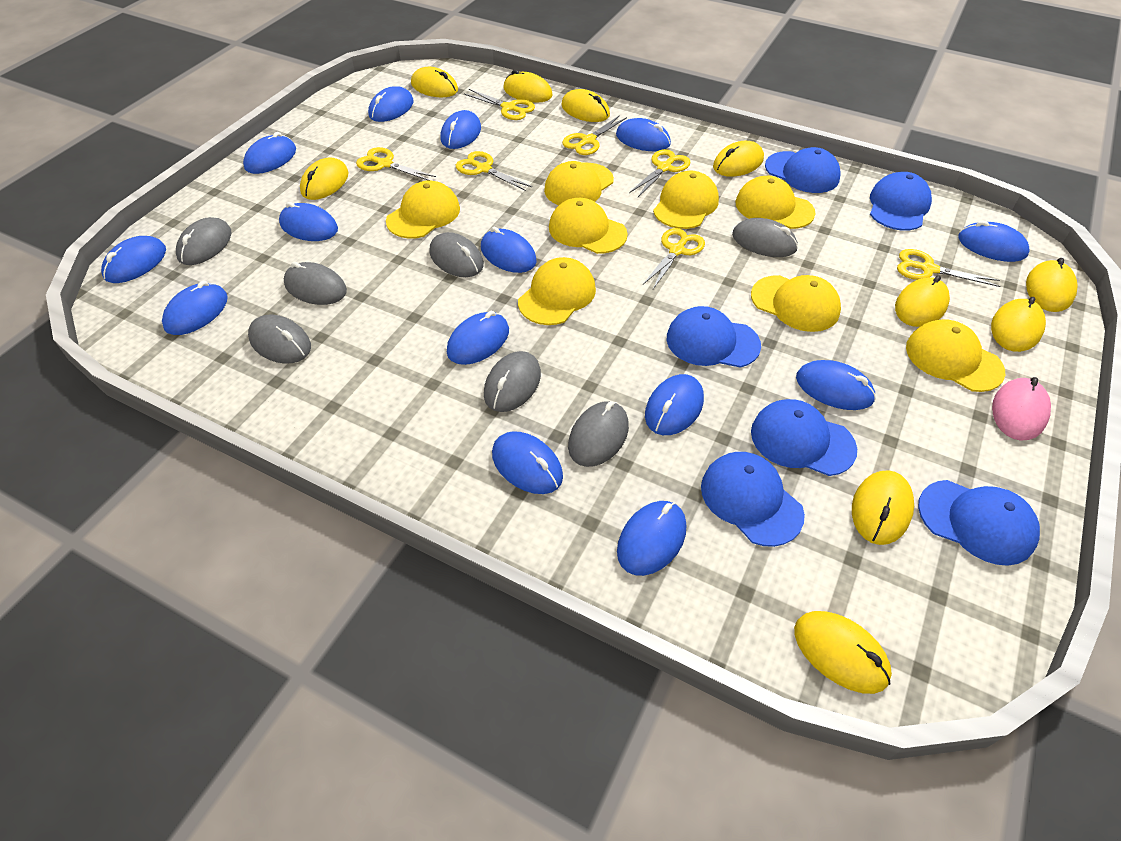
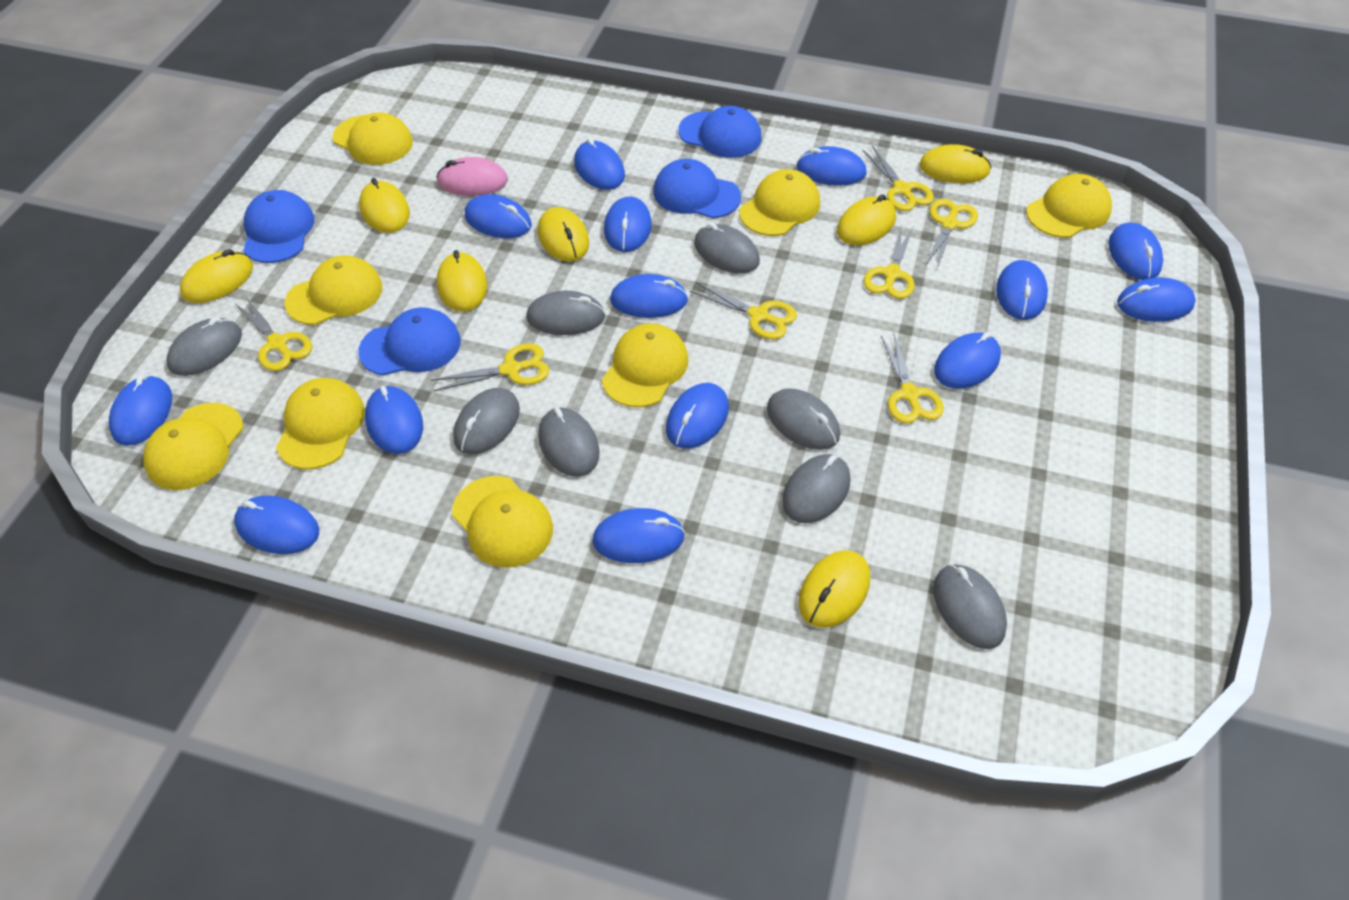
blue cap: [667,306,761,368] [701,452,805,547] [751,399,857,476] [765,147,841,193] [870,172,932,231] [918,480,1040,566] = 6 -> [243,190,314,263] [358,307,461,376] [653,159,741,218] [678,106,762,158] = 4
grey mouse: [176,217,232,265] [248,315,311,364] [284,262,347,305] [429,232,484,277] [484,351,541,412] [568,401,629,467] [732,218,798,257] = 7 -> [166,317,242,376] [453,388,520,454] [526,291,605,335] [538,408,600,477] [694,223,760,273] [767,388,840,450] [782,454,851,523] [933,564,1007,649] = 8
yellow mouse: [300,157,349,200] [411,67,458,97] [504,70,552,103] [561,89,610,122] [713,141,764,177] [794,611,892,694] [852,470,914,545] [895,275,950,327] [991,297,1046,352] [1026,258,1078,312] = 10 -> [180,249,253,303] [359,178,410,233] [437,250,487,312] [538,207,589,262] [798,550,870,628] [837,194,896,245] [920,144,991,183] = 7

